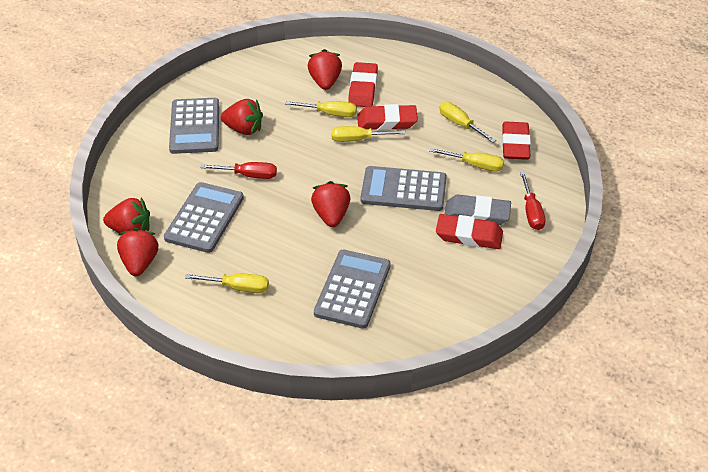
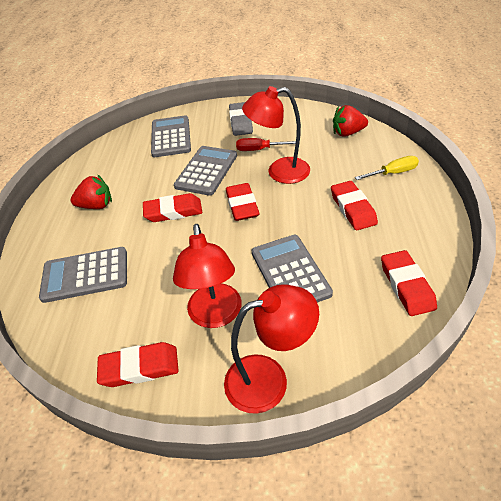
red eraser: [348,62,378,107] [357,104,418,130] [436,214,503,249] [502,121,531,160] = 4 -> [97,342,179,387] [143,193,203,222] [226,183,259,221] [331,181,378,230] [381,250,437,316] = 5
red lamp: none = 0 -> [173,224,241,328] [224,284,319,414] [242,86,310,184] = 3
red screwdriver: [200,162,277,179] [520,172,545,230] = 2 -> [236,138,296,151] = 1
red strawberry: [103,197,150,233] [117,228,159,276] [221,99,263,135] [308,49,342,90] [311,181,350,227] = 5 -> [71,175,112,209] [333,105,368,137] = 2
yellow screwdriver: [185,274,269,293] [285,101,357,117] [331,126,405,142] [429,148,504,172] [439,102,496,143] = 5 -> [355,156,419,180] = 1

